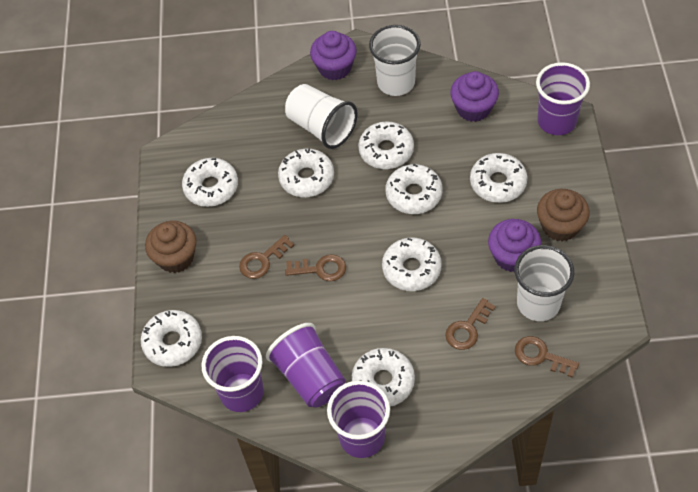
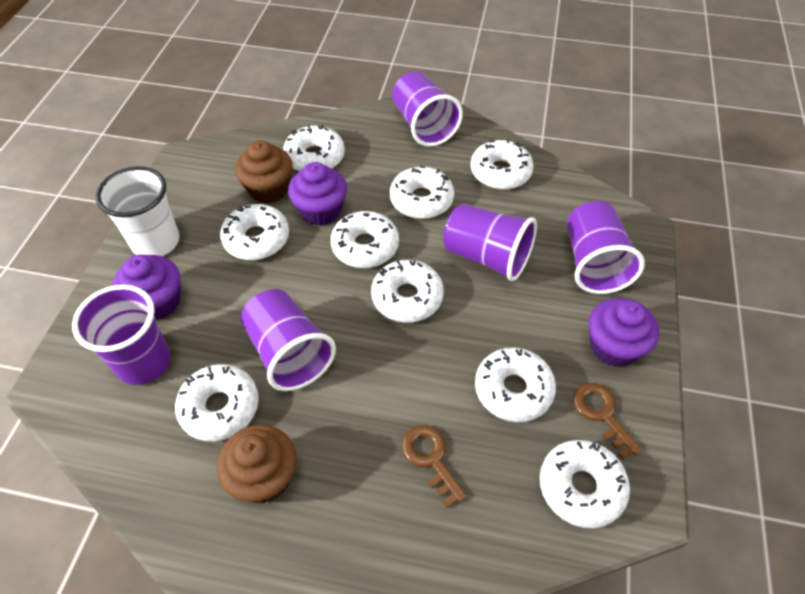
brown key: [239,235,294,279] [285,254,346,281] [445,298,496,350] [515,336,579,378] = 4 -> [402,425,467,508] [573,383,642,460] = 2
purple cup: [201,336,264,412] [266,323,345,408] [327,380,390,458] [536,62,590,135] = 4 -> [72,285,171,385] [240,289,336,391] [392,71,463,147] [443,204,537,281] [567,201,645,294] = 5
white cup: [285,84,358,149] [369,25,421,96] [514,245,575,321] = 3 -> [95,166,180,256] = 1
white donut: [141,310,202,367] [182,158,238,207] [278,148,334,197] [352,348,415,407] [358,121,414,169] [382,237,442,291] [386,164,443,214] [470,153,528,203] = 8 -> [175,364,259,441] [220,204,289,260] [283,125,345,171] [331,211,399,268] [371,260,444,323] [390,165,454,219] [471,139,534,190] [475,347,556,422] [540,440,630,528] = 9

